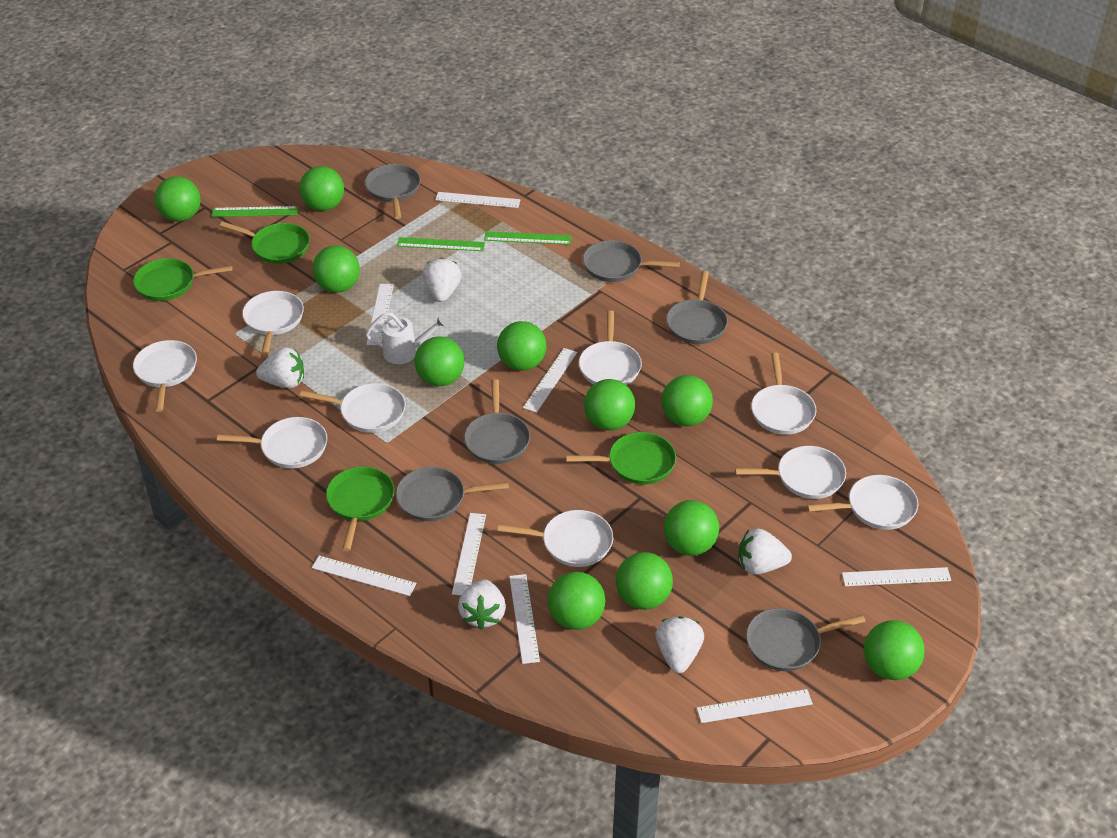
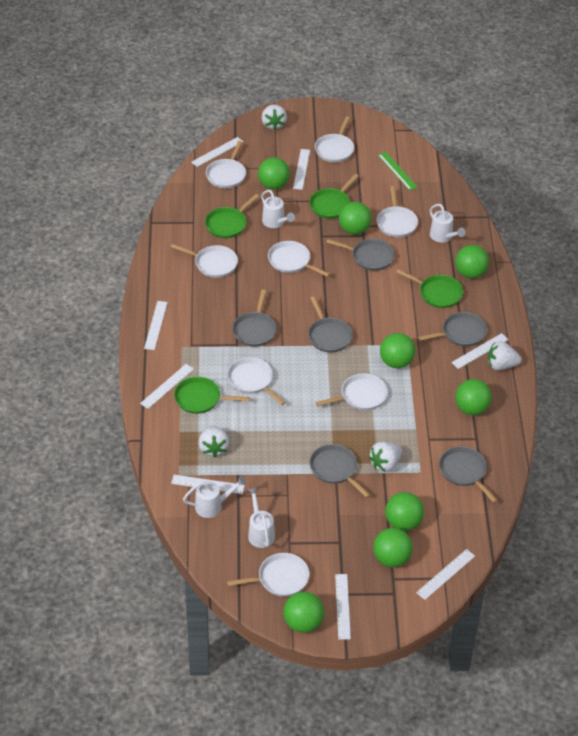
green ball: [155,176,201,222] [299,166,344,211] [312,245,360,293] [415,337,465,386] [497,321,547,371] [548,572,606,630] [584,379,635,431] [616,552,673,610] [661,375,713,426] [664,500,719,556] [864,620,925,680] = 11 -> [258,157,290,189] [283,592,324,633] [339,202,372,235] [373,528,413,567] [380,333,415,368] [385,492,424,531] [455,245,489,279] [455,379,492,415] = 8
green ruler: [212,206,298,217] [397,237,485,251] [484,231,572,245] = 3 -> [378,152,418,191] = 1
white pan: [133,340,197,412] [217,417,327,468] [242,291,304,358] [300,383,406,433] [498,510,613,567] [579,310,642,385] [735,446,846,499] [751,353,816,435] [807,475,918,530] = 9 -> [171,244,238,278] [206,141,246,188] [227,357,286,405] [227,553,309,597] [268,241,330,277] [315,116,354,162] [315,373,388,410] [377,186,418,237] = 8
white strawberry: [256,347,304,388] [423,257,462,302] [458,579,506,630] [656,616,704,673] [738,528,792,575] = 5 -> [198,426,229,457] [261,105,287,130] [369,442,402,472] [488,341,522,370] = 4
white watering can: [365,312,448,364] = 1 -> [183,476,246,518] [248,488,275,548] [261,190,295,228] [430,204,466,243] = 4

